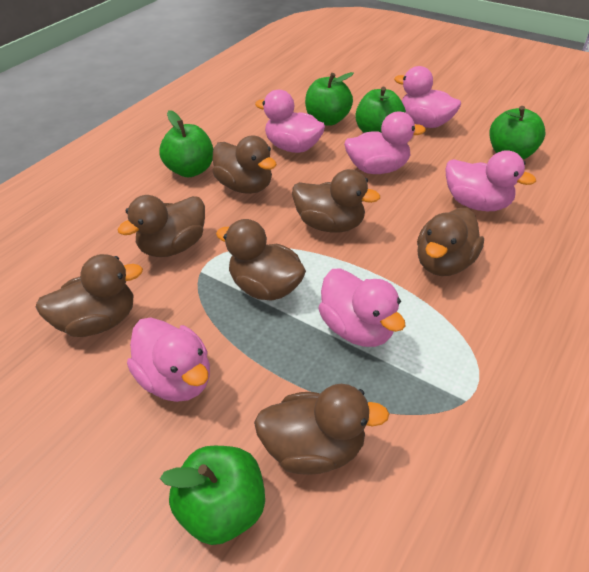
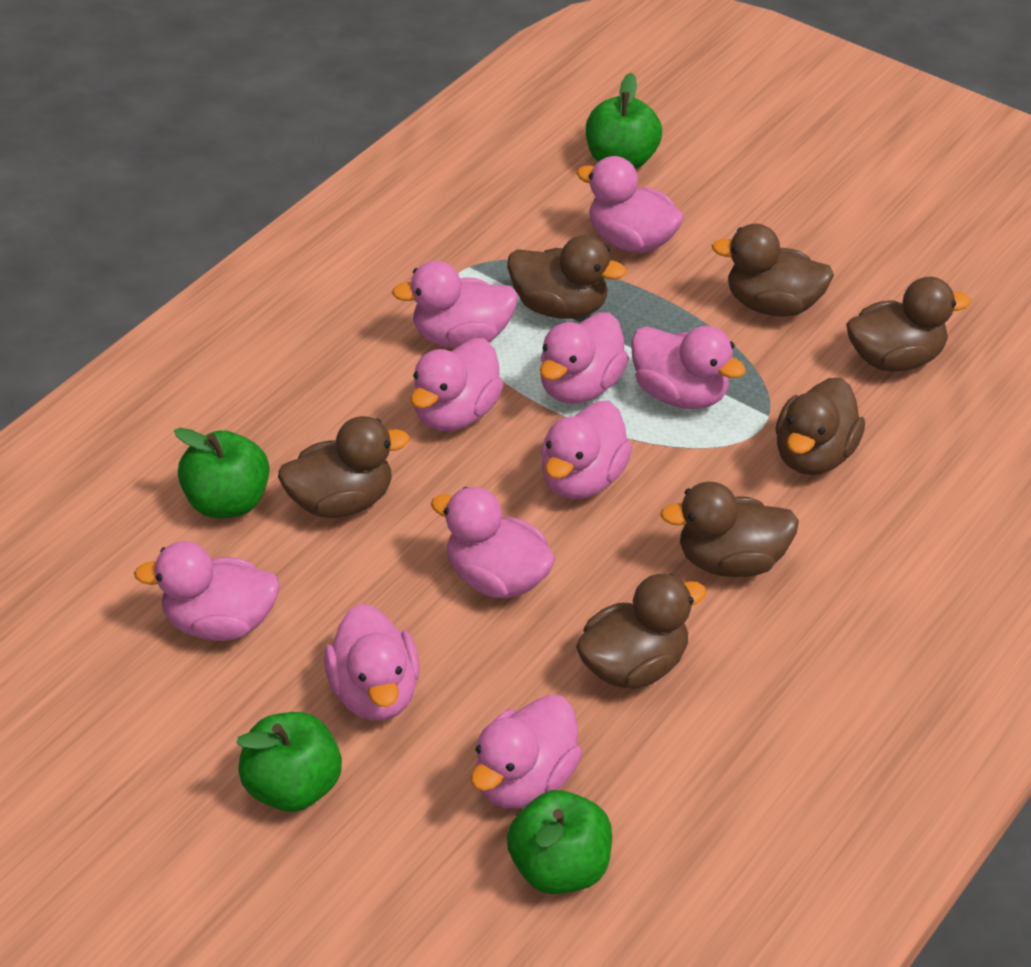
green apple: [159,110,213,177] [160,446,265,545] [305,72,354,126] [355,87,406,133] [489,106,546,159] = 5 -> [174,428,270,518] [236,712,342,812] [507,790,612,894] [586,73,662,169] = 4
pink duck: [127,317,210,402] [255,90,325,153] [318,268,405,347] [344,111,426,174] [394,66,461,128] [445,150,536,211] = 6 -> [134,541,280,641] [324,604,420,721] [392,261,518,348] [411,338,504,431] [431,487,555,598] [471,694,582,808] [540,312,629,404] [541,401,632,499] [576,156,684,253] [631,326,746,409] = 10

